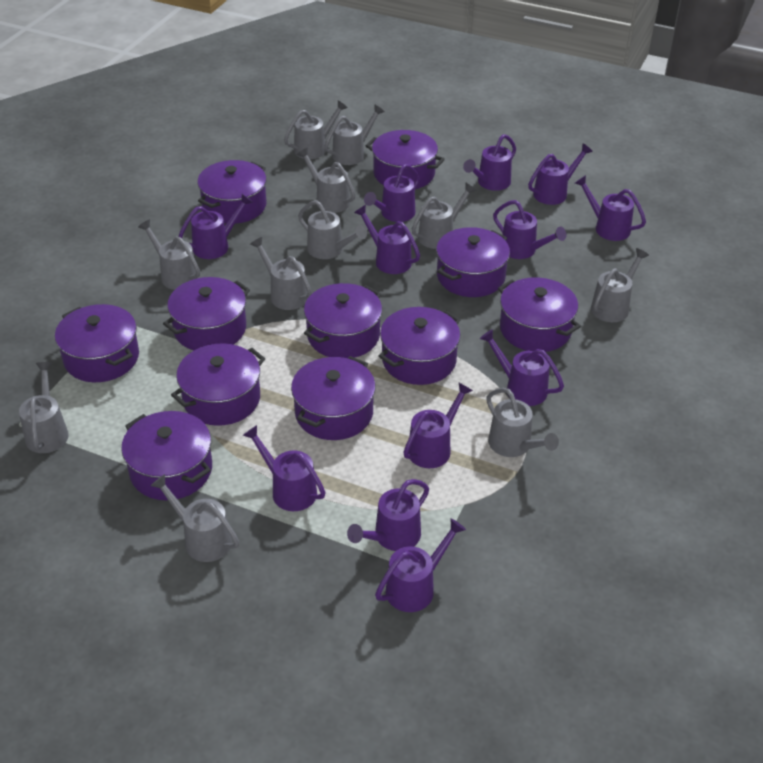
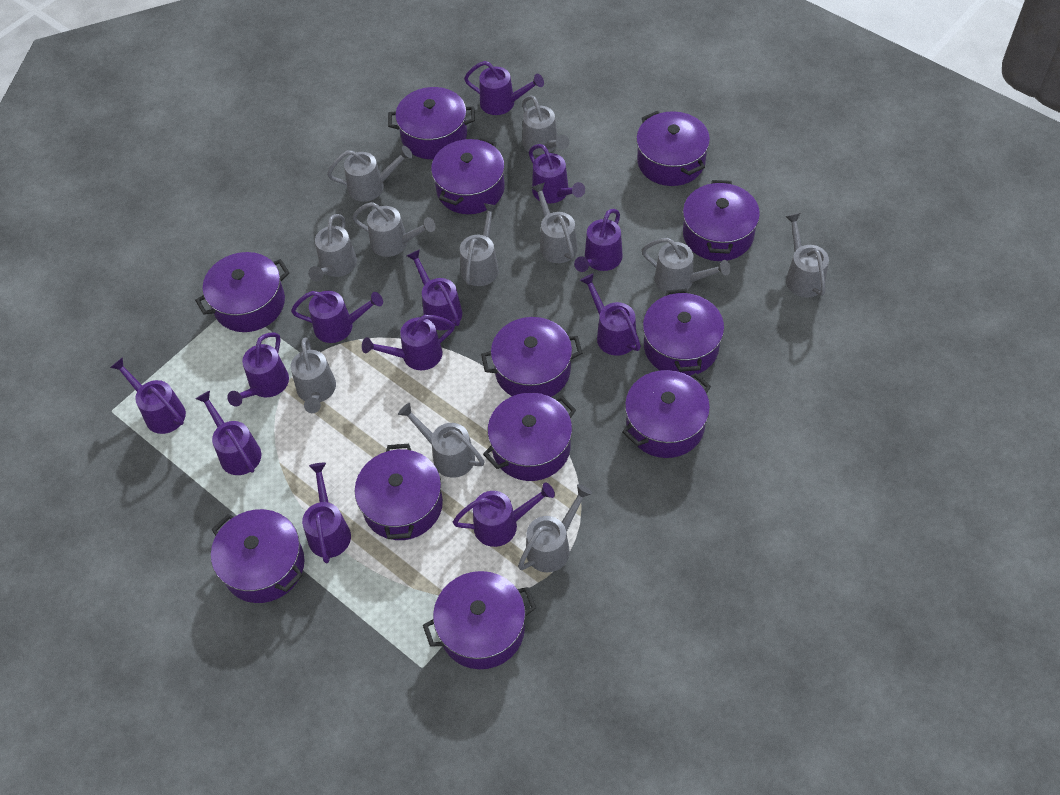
purple pot: [55,304,139,382] [121,411,212,500] [163,277,250,350] [171,343,265,426] [197,160,266,224] [291,356,376,440] [304,283,382,358] [366,130,445,189] [379,307,460,385] [436,227,510,297] [498,277,581,352] = 11 -> [195,252,290,332] [211,509,305,603] [355,444,443,540] [388,87,475,159] [423,571,536,669] [431,137,505,214] [481,317,582,397] [483,393,576,481] [622,370,711,458] [636,111,710,186] [643,289,724,376] [683,180,760,261] = 12

